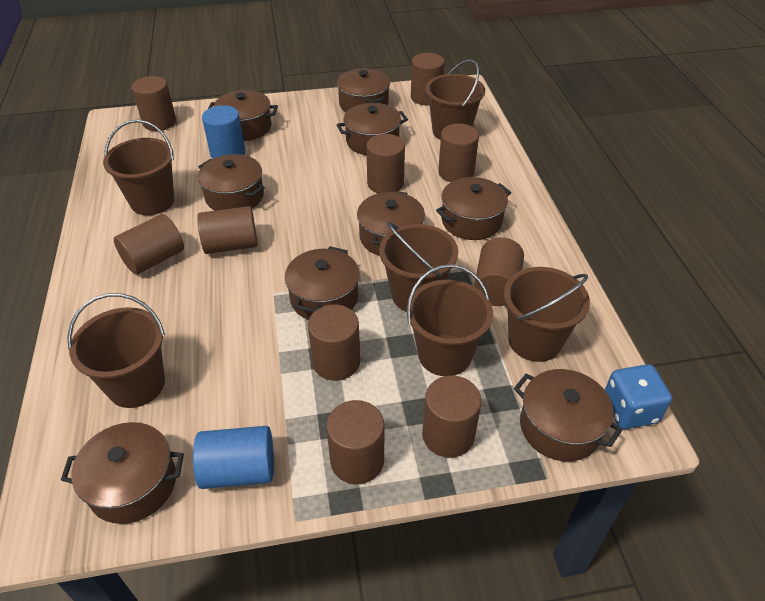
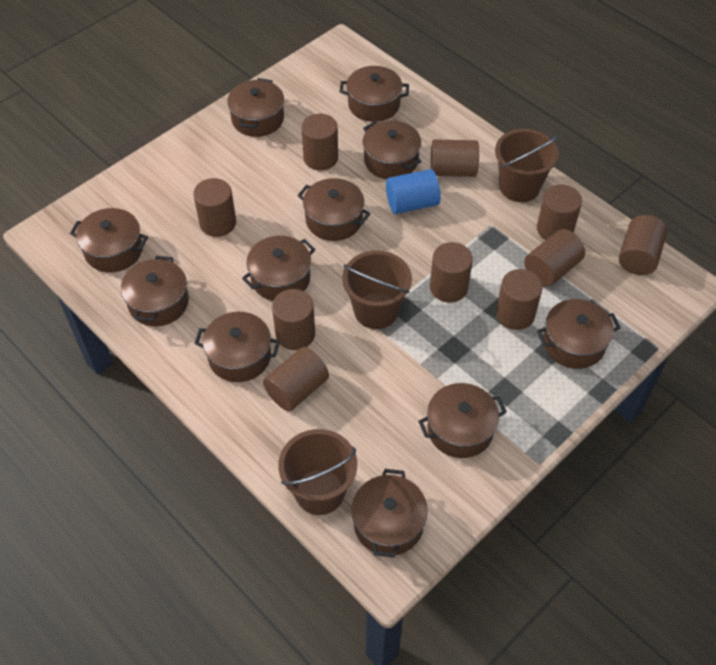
blue cylinder: [193,426,274,489] [202,105,245,159] = 2 -> [386,169,441,214] = 1
blue dice: [605,364,672,429] = 1 -> none = 0
brown bucket: [67,293,165,408] [103,120,174,215] [379,222,458,312] [406,264,493,376] [425,59,485,140] [504,267,590,362] = 6 -> [278,429,357,515] [343,251,412,329] [495,129,559,202] = 3
brown pot: [61,422,184,524] [198,154,265,211] [208,90,278,141] [285,246,360,320] [337,68,390,112] [337,103,408,155] [357,191,425,256] [436,177,511,240] [514,369,622,462] = 9 -> [70,208,148,272] [121,255,189,326] [194,312,280,382] [227,78,284,137] [242,236,315,301] [297,178,371,241] [340,66,409,122] [352,469,428,558] [363,120,421,179] [418,383,507,458] [537,299,621,369] = 11

